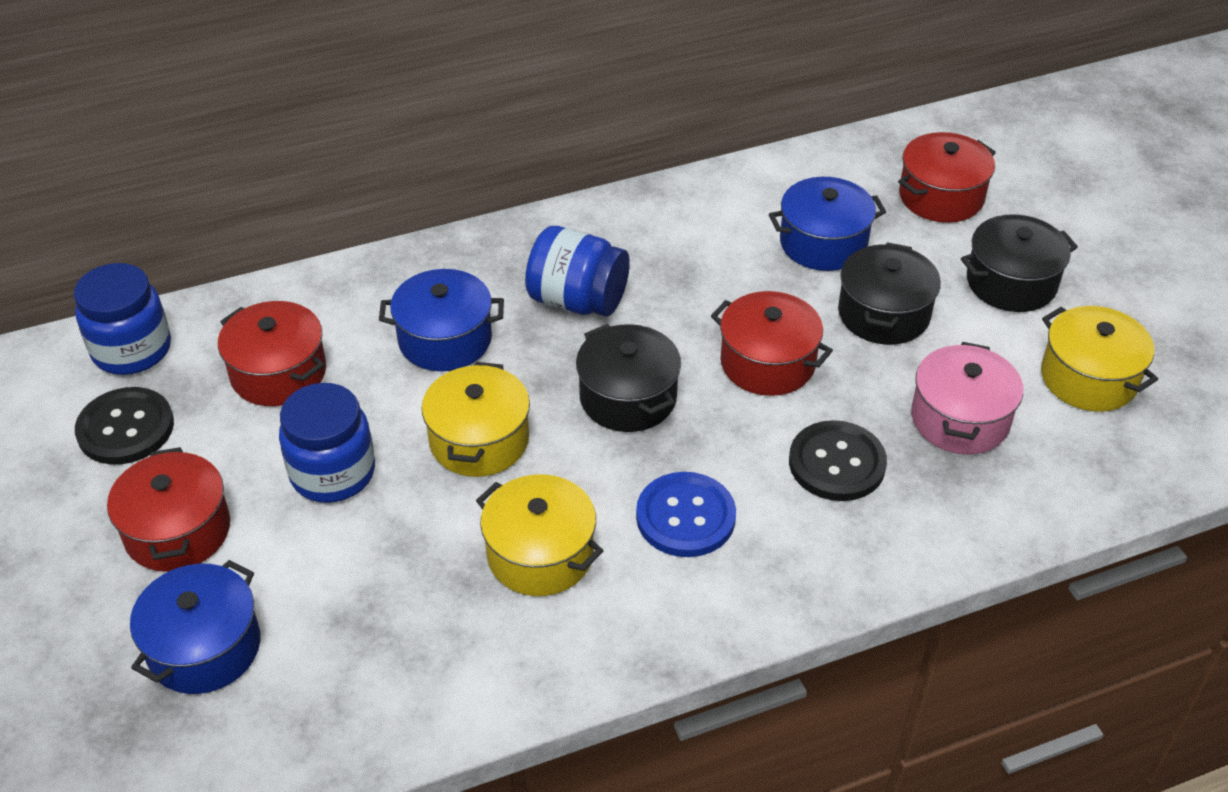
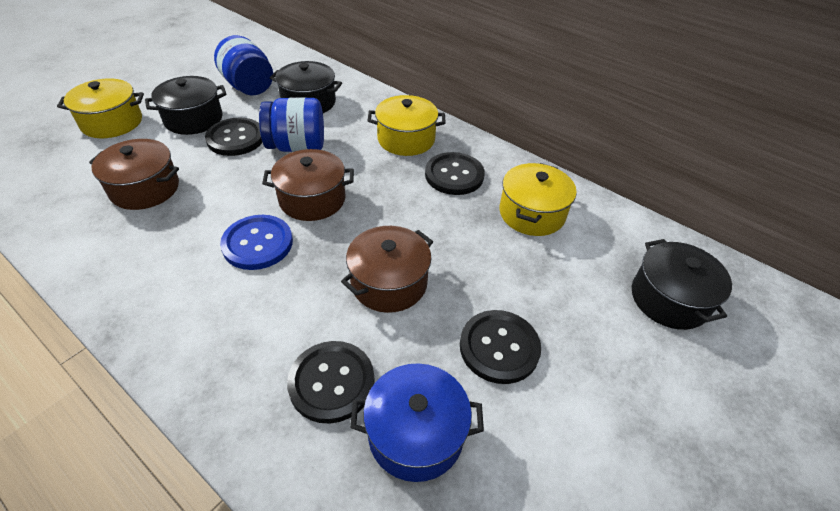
black button: [75,387,174,465] [789,420,887,501] = 2 -> [205,118,263,156] [287,341,375,424] [425,152,485,195] [460,310,541,384] = 4
blue jar: [74,263,171,375] [279,383,375,503] [525,226,630,317] = 3 -> [214,35,273,95] [259,97,324,152] = 2
blue pot: [130,560,260,694] [379,269,504,371] [769,177,886,271] = 3 -> [350,363,484,482] = 1
brown pot: none = 0 -> [89,139,179,210] [262,149,354,221] [341,226,433,313] = 3
pink pot: [911,342,1023,454] = 1 -> none = 0
red pot: [107,447,230,572] [218,301,326,406] [711,291,833,396] [898,132,996,223] = 4 -> none = 0

